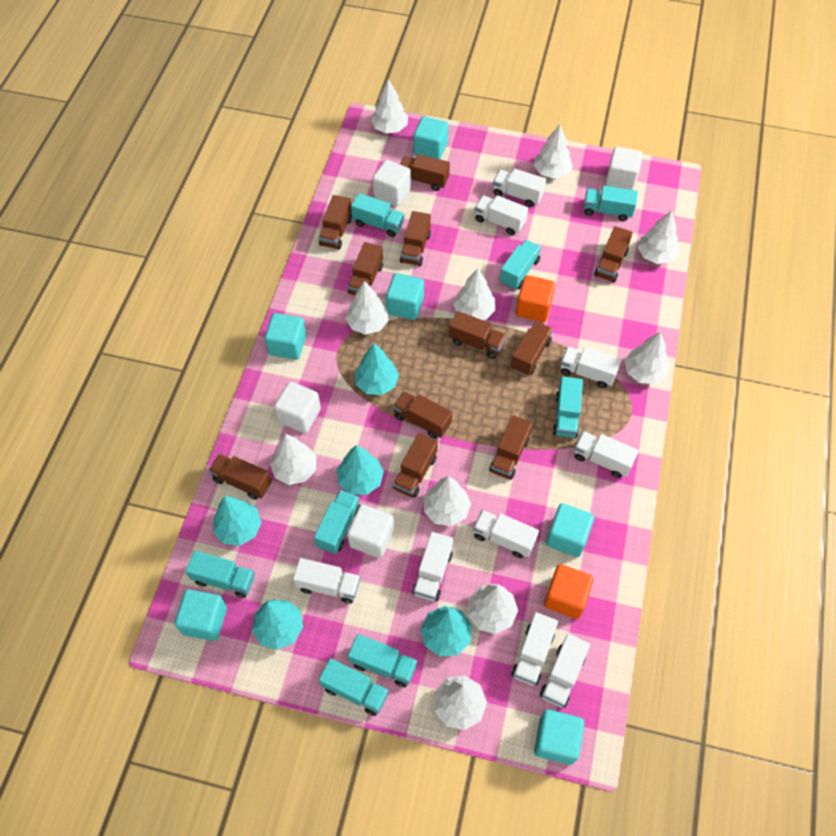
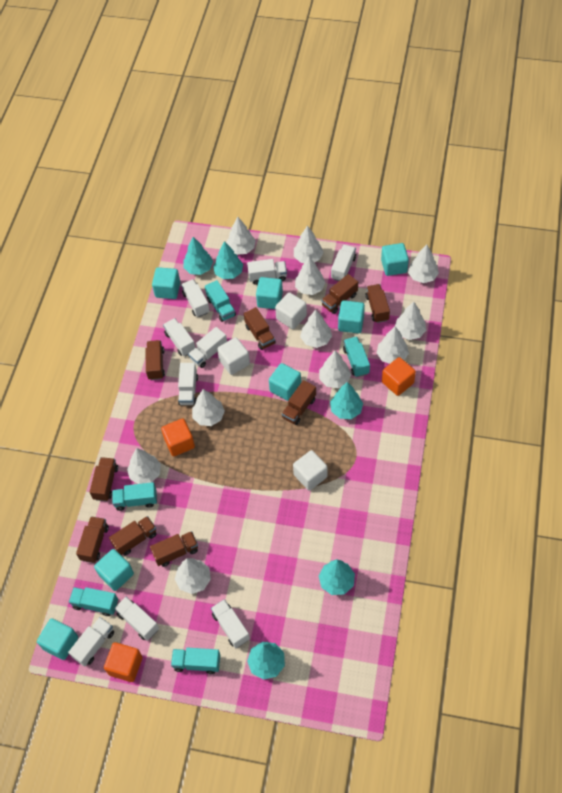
brown truck: [209,454,272,500] [319,195,352,250] [348,242,383,295] [393,391,452,439] [393,433,438,498] [400,154,450,191] [400,211,431,266] [449,311,507,359] [489,415,532,480] [511,321,553,376] [594,226,633,282] = 11 -> [76,516,109,563] [90,457,118,501] [109,516,157,556] [146,340,165,380] [150,531,198,567] [244,307,276,350] [282,380,316,425] [321,274,358,314] [365,284,390,323] = 9
orange cube: [516,275,556,322] [544,564,594,619] = 2 -> [104,642,143,682] [161,418,195,457] [382,357,416,396] = 3
turquoise cube: [175,589,227,641] [265,313,306,360] [386,273,424,320] [413,116,449,159] [534,709,584,765] [546,503,594,557] = 6 -> [37,618,78,660] [94,549,134,591] [152,267,180,299] [256,277,283,309] [269,363,301,401] [338,300,365,334] [381,243,409,276] = 7
turquoise truck: [185,551,255,598] [314,490,360,554] [319,658,389,716] [348,634,418,687] [351,193,404,237] [500,240,541,290] [553,376,583,438] [583,186,638,221] = 8 -> [69,587,118,616] [112,482,157,511] [171,647,221,674] [205,280,236,322] [343,336,370,377] = 5
white cube: [274,382,321,433] [347,505,394,558] [372,160,411,206] [605,146,643,190] = 4 -> [217,337,250,375] [275,292,307,329] [293,450,328,491] = 3
white tree: [270,434,316,485] [346,281,389,335] [371,79,408,133] [424,476,471,526] [434,675,487,730] [453,269,495,320] [468,584,518,634] [534,124,573,179] [625,332,669,384] [638,210,679,264] = 10 -> [127,448,161,484] [175,558,211,594] [192,389,225,426] [226,217,256,255] [294,225,323,263] [295,257,326,295] [300,310,332,348] [319,351,351,388] [377,327,409,364] [395,302,426,340] [408,245,439,283] = 11

